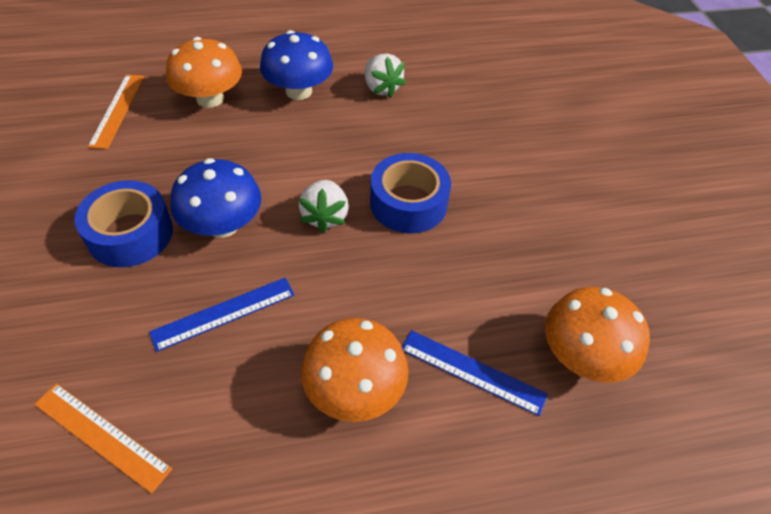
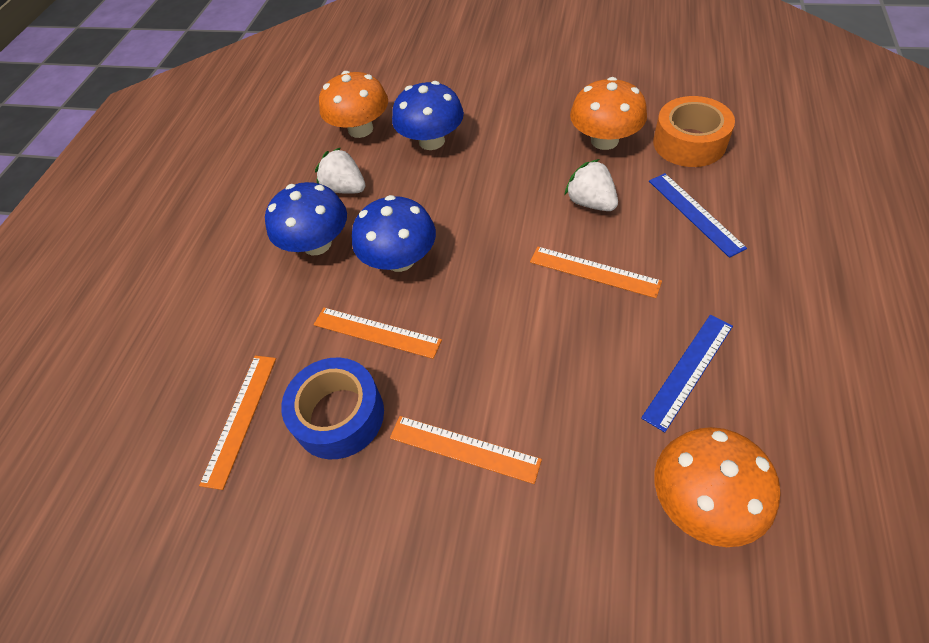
blue mushroom: [171,158,261,238] [260,30,333,100] = 2 -> [265,182,347,255] [352,195,436,272] [392,81,464,150] = 3
blue tape: [75,180,173,267] [370,153,451,233] = 2 -> [281,357,384,459] = 1
orange ruler: [34,384,172,494] [88,74,144,149] = 2 -> [199,356,276,490] [314,307,442,359] [390,416,542,484] [530,247,662,298] = 4
orange tape: none = 0 -> [653,96,735,167] = 1

